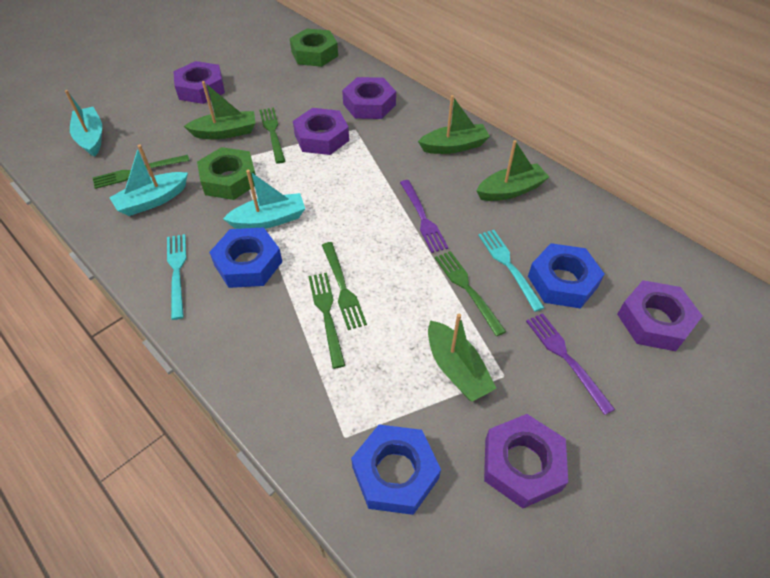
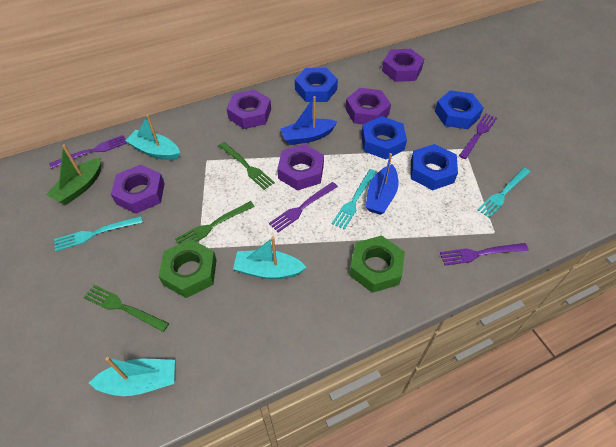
blue boat: none = 0 -> [280,96,337,145] [365,153,398,215] = 2
blue nut: [209,227,282,288] [351,425,441,515] [528,243,604,308] = 3 -> [295,68,338,102] [361,116,407,159] [411,144,458,190] [435,90,484,129] = 4
green boat: [184,81,256,139] [418,95,490,154] [428,314,497,402] [476,140,549,201] = 4 -> [46,144,101,204] = 1
green fork: [93,155,190,189] [259,108,285,164] [308,273,345,369] [322,242,367,330] [435,251,506,336] = 5 -> [84,285,169,332] [175,201,255,244] [219,142,275,190] = 3
purple fork: [400,180,448,253] [526,313,615,415] = 2 -> [49,135,127,169] [269,182,338,232] [440,243,529,266] [459,114,497,159] = 4
turquoise fork: [167,234,186,320] [478,230,544,312] = 2 -> [54,216,143,251] [332,169,377,230] [478,168,530,218] = 3

